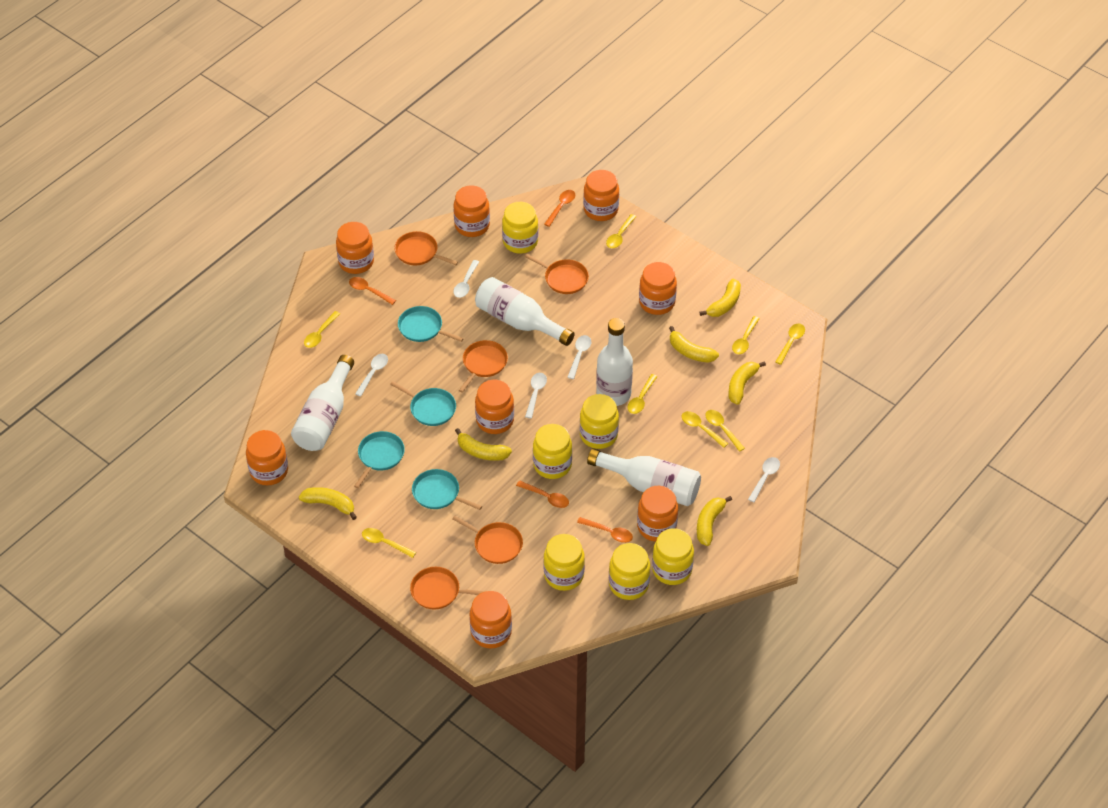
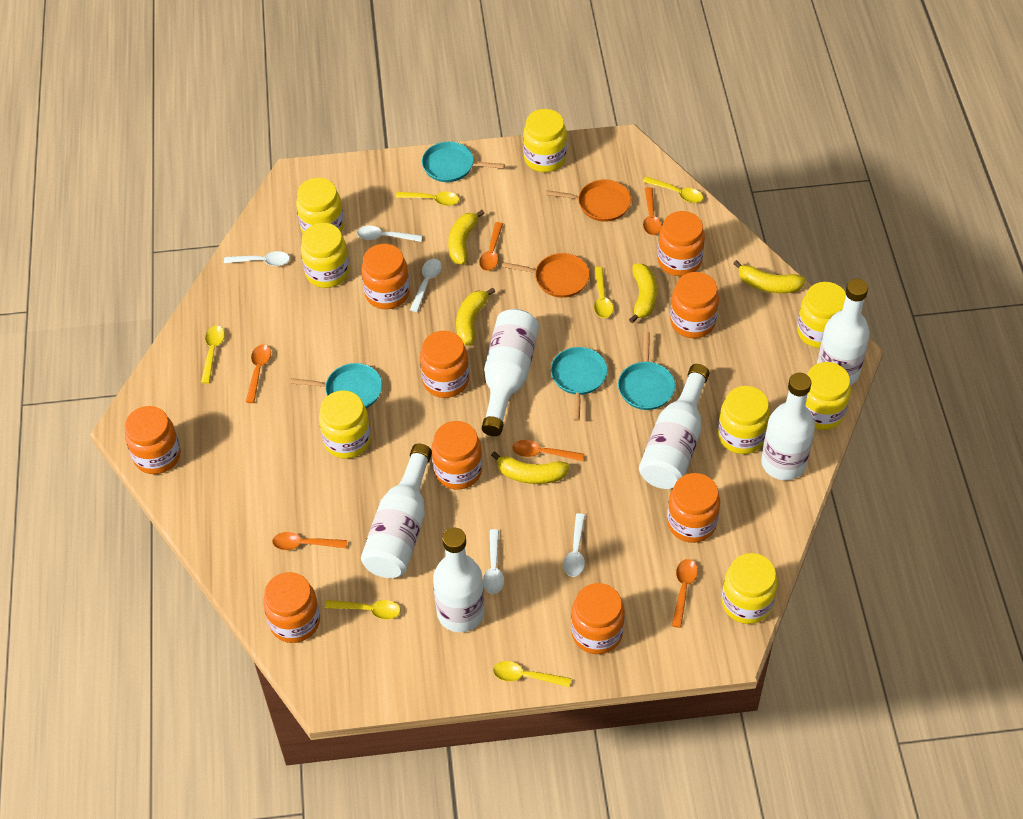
orange jar: [246,430,288,485] [336,222,374,274] [453,185,490,237] [469,591,512,649] [475,380,514,434] [583,170,619,221] [637,486,678,542] [639,262,677,315] = 8 -> [125,406,181,474] [263,572,320,643] [361,244,410,309] [420,331,469,398] [432,421,482,490] [571,583,625,654] [657,211,705,276] [667,473,720,543] [670,272,719,338] = 9
orange pan: [394,231,458,265] [410,567,485,610] [452,516,523,564] [459,340,508,393] [524,254,589,294] = 5 -> [502,253,590,298] [546,180,631,222] = 2
orange spoon: [349,277,396,305] [516,480,569,508] [544,190,575,227] [577,517,633,543] = 4 -> [246,345,271,403] [272,532,347,550] [479,222,503,271] [513,440,584,461] [643,187,662,235] [671,559,698,628] = 6
white bottle: [291,355,354,451] [475,277,575,346] [587,448,701,506] [596,318,633,406] = 4 -> [361,444,432,578] [433,528,484,632] [482,309,539,436] [639,364,709,489] [761,373,815,480] [817,279,870,385] = 6
yellow banana: [299,487,357,520] [455,428,512,461] [669,326,719,363] [697,496,732,546] [699,278,741,317] [728,361,766,405] = 6 -> [448,210,485,265] [456,288,495,346] [491,451,570,484] [629,264,657,323] [733,260,806,293] = 5
yellow jar: [502,202,538,254] [533,424,572,479] [544,534,585,591] [580,394,619,449] [609,543,650,600] [652,528,694,585] = 6 -> [296,178,344,233] [301,223,349,288] [319,390,371,459] [523,109,567,172] [718,386,770,454] [722,553,778,624] [797,282,846,348] [806,362,851,430] = 8
yellow spoon: [304,311,340,348] [362,528,416,558] [606,214,636,248] [628,374,658,414] [682,411,728,448] [705,410,745,452] [732,316,760,354] [775,324,805,365] = 8 -> [201,326,225,384] [325,600,400,619] [395,192,459,206] [493,661,571,687] [594,267,613,318] [643,176,703,203] = 6

